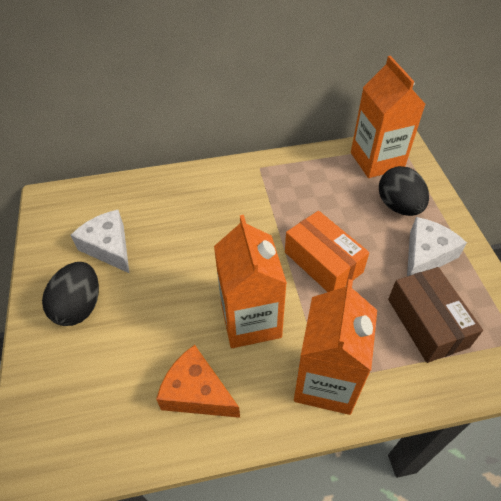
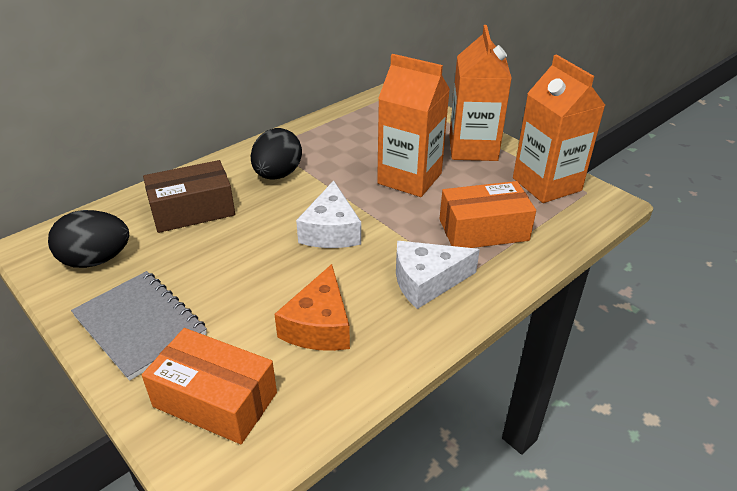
grey notebook: none = 0 -> [71,271,207,381] = 1
orange box: [285,211,369,292] = 1 -> [142,328,277,444] [440,181,536,248] = 2

